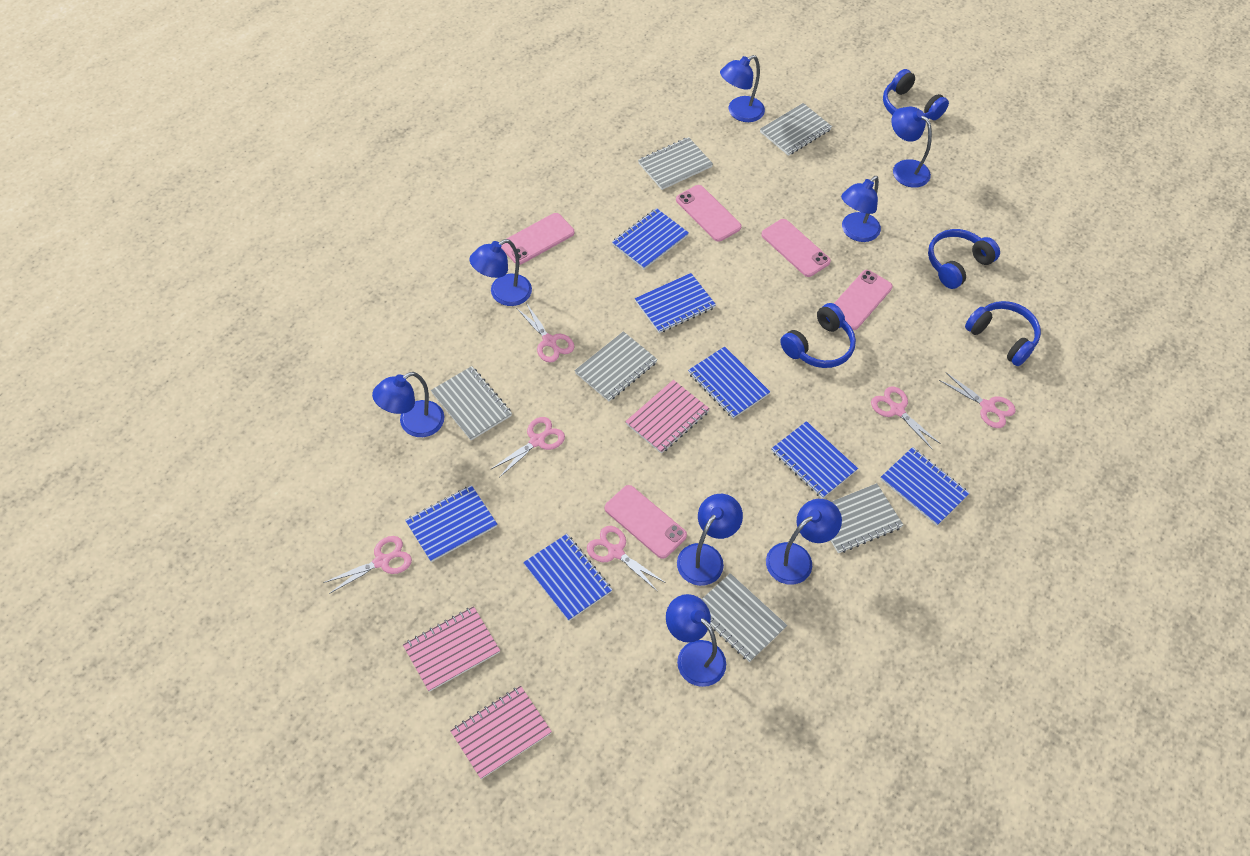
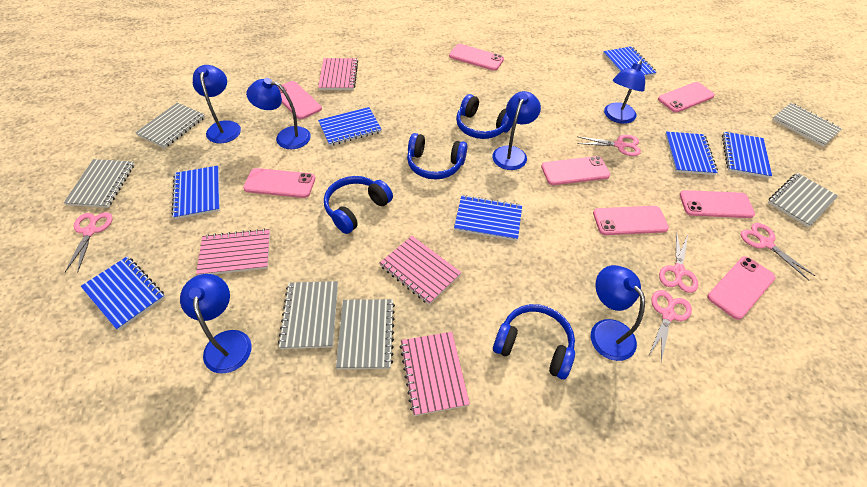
blue lamp: [372,372,444,437] [470,239,532,306] [666,594,726,687] [677,494,743,586] [720,55,765,122] [766,499,842,585] [841,176,881,242] [891,107,932,188] = 8 -> [180,274,252,374] [193,65,241,143] [246,78,311,149] [492,91,541,170] [591,265,645,361] [604,60,645,124] = 6
pink notebook: [403,606,500,692] [450,686,552,779] [625,380,710,454] = 3 -> [196,229,270,275] [318,58,358,90] [380,236,462,305] [400,332,470,416] = 4
pink phone: [501,213,574,265] [604,485,687,559] [676,185,742,242] [761,219,831,277] [834,270,893,330] = 5 -> [243,168,315,198] [278,81,322,119] [449,44,504,71] [541,156,610,185] [593,206,669,235] [658,82,715,113] [679,190,755,218] [707,256,776,320] = 8
pink scissors: [323,536,412,594] [491,417,565,477] [517,303,575,362] [587,526,666,592] [871,386,941,450] [939,373,1016,428] = 6 -> [65,212,113,272] [577,135,641,156] [649,290,692,362] [659,231,698,293] [741,223,815,280] = 5

